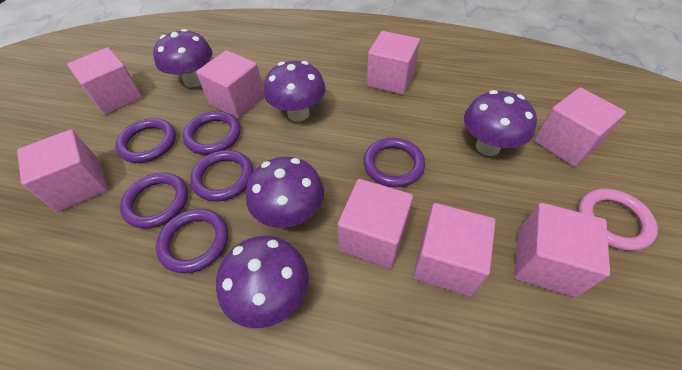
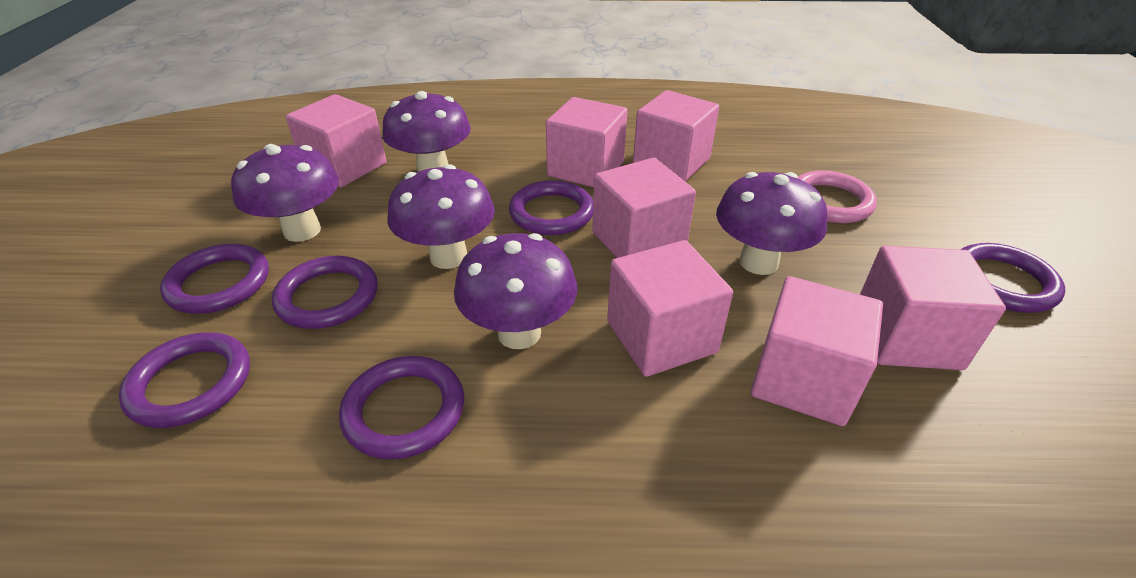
pink cube: [17,130,108,212] [67,47,143,115] [196,50,264,119] [338,179,413,269] [367,31,420,95] [413,203,496,296] [514,203,610,298] [534,87,626,167] = 8 -> [286,94,387,187] [546,97,627,188] [592,158,696,258] [607,240,733,377] [633,90,719,181] [751,276,883,426] [860,246,1006,370] = 7

